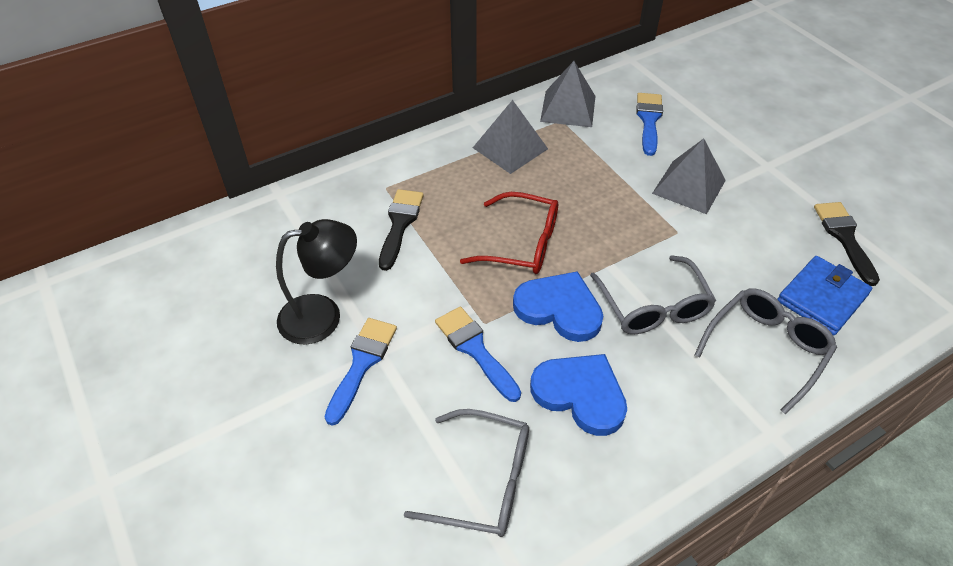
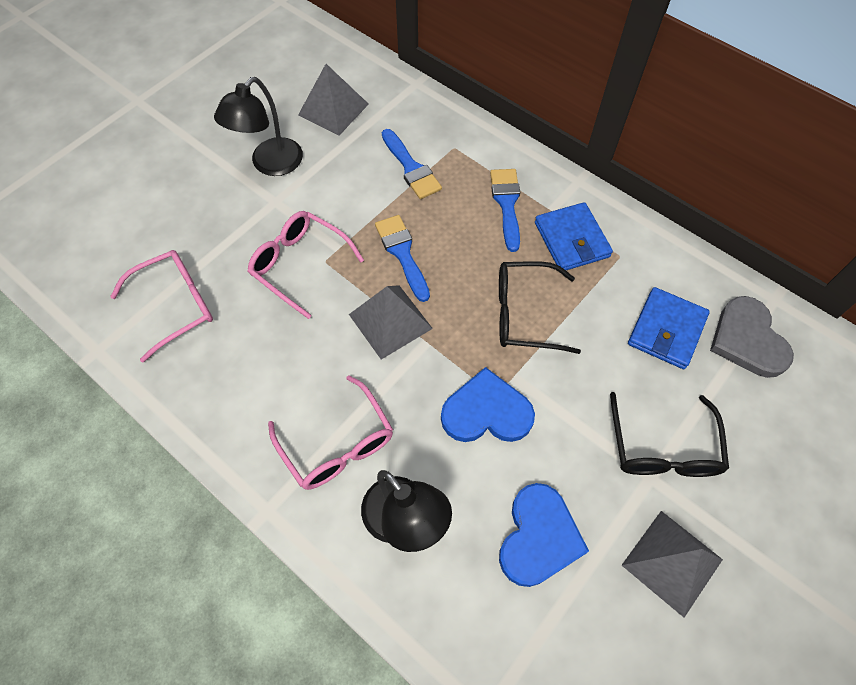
black brush: [379,189,424,271] [814,202,880,286] = 2 -> none = 0
black glasses: none = 0 -> [499,261,581,354] [610,392,729,477] = 2
black lamp: [276,219,357,344] = 1 -> [214,77,303,176] [361,470,452,552] = 2
blue wallet: [777,256,872,336] = 1 -> [535,202,613,270] [628,287,710,369] = 2
grey glasses: [404,409,529,537] [590,255,716,334] [695,288,837,414] = 3 -> none = 0
grey heart: none = 0 -> [710,296,794,378] = 1
pink glasses: none = 0 -> [110,250,213,362] [247,211,364,319] [268,375,393,490] = 3
red glasses: [460,192,558,274] = 1 -> none = 0

